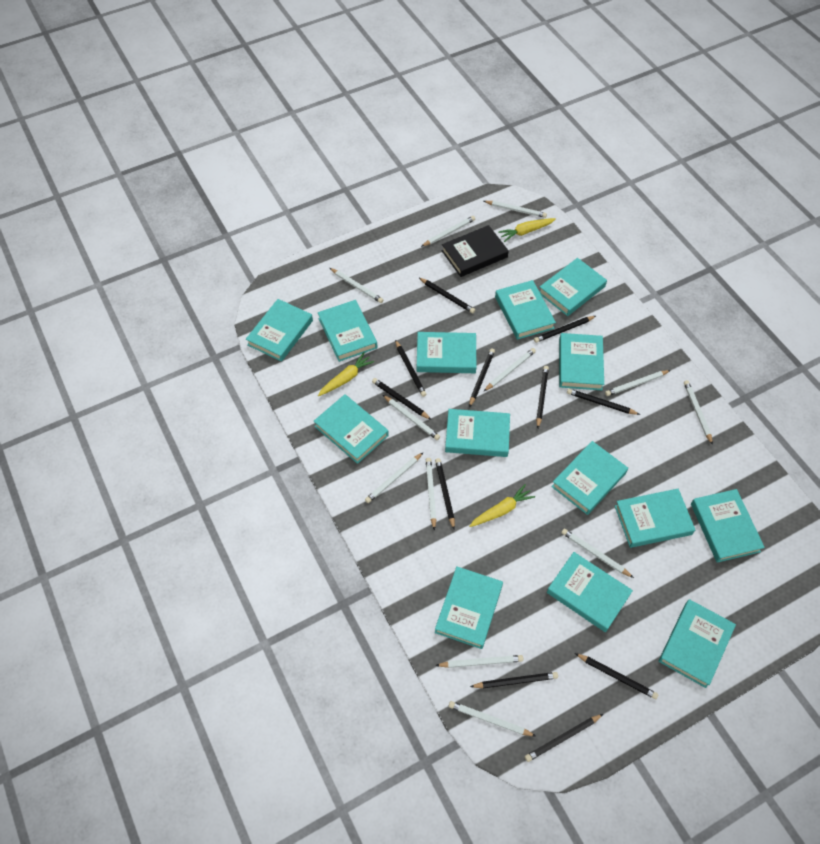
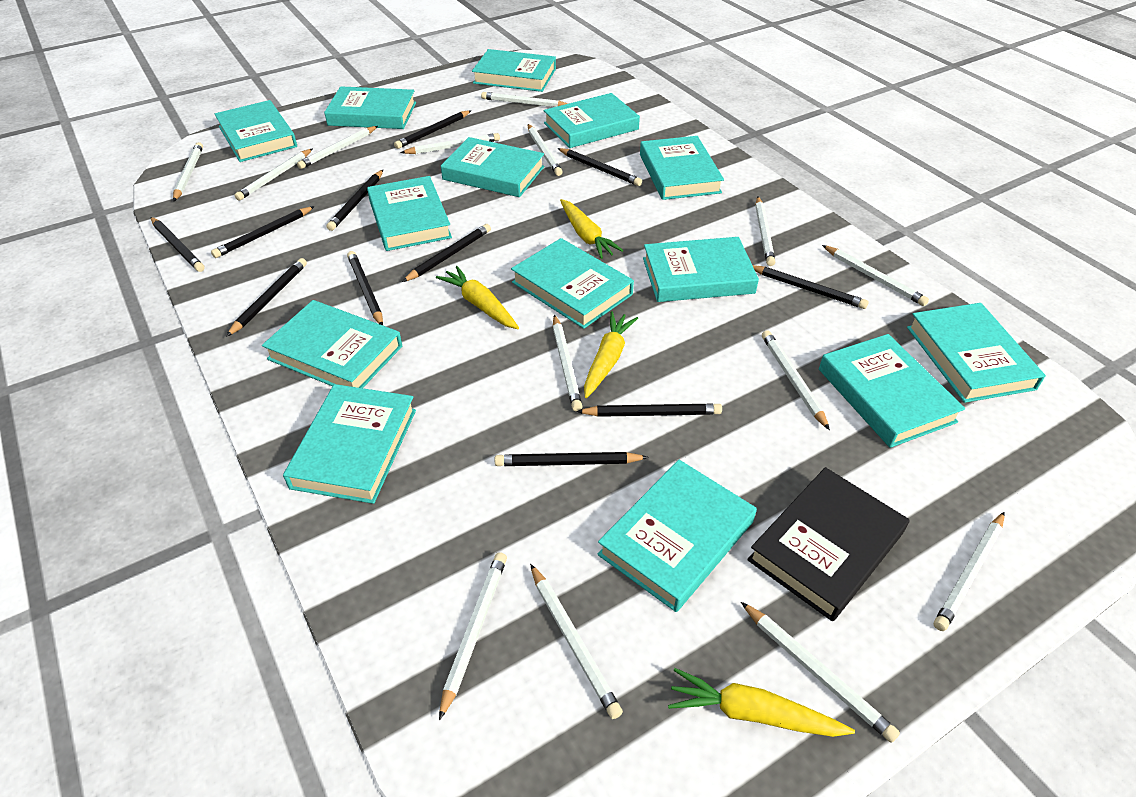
white pencil: [330,268,383,303] [365,453,423,503] [383,395,440,440] [421,216,475,247] [426,458,437,530] [435,655,523,668] [449,701,536,737] [483,348,536,392] [484,201,547,218] [561,529,634,578] [605,370,671,396] [684,380,713,445] = 12 -> [173,142,203,202] [234,149,312,201] [297,126,378,169] [400,133,500,154] [439,552,507,720] [481,92,568,107] [528,124,563,176] [530,564,623,719] [553,314,583,411] [741,602,900,743] [755,196,775,266] [762,330,830,430] [822,245,929,306] [934,512,1005,631] = 14
yellow carrot: [318,352,375,396] [470,484,535,527] [498,218,556,242] = 3 -> [436,266,519,329] [560,199,623,259] [584,311,638,398] [668,668,855,737] = 4

